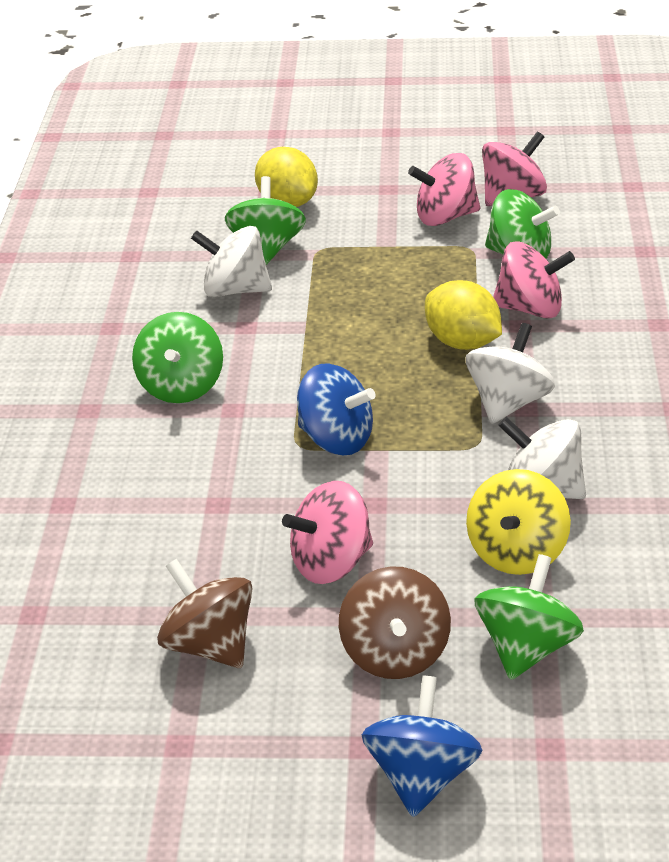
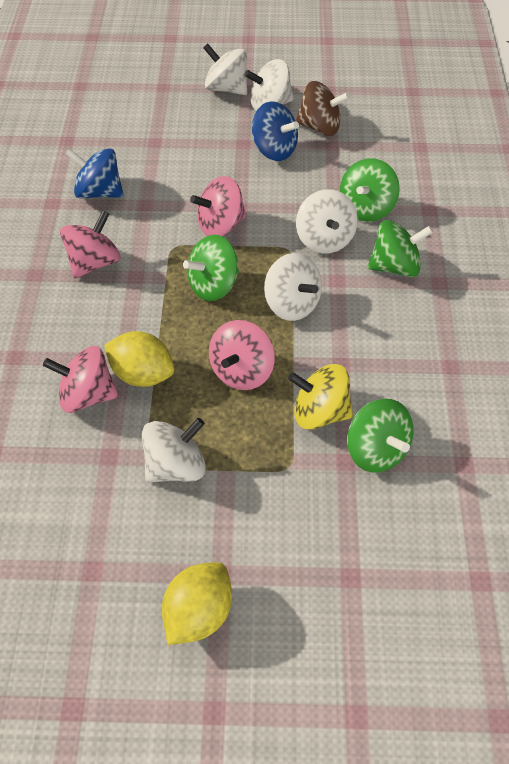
brown spinning top: [157,559,253,668] [339,566,451,679] = 2 -> [296,81,350,136] = 1
white spinning top: [191,226,272,297] [466,323,555,424] [498,417,586,499] = 3 -> [142,418,206,482] [203,43,247,95] [244,59,294,111] [264,253,322,321] [296,189,358,254] = 5

